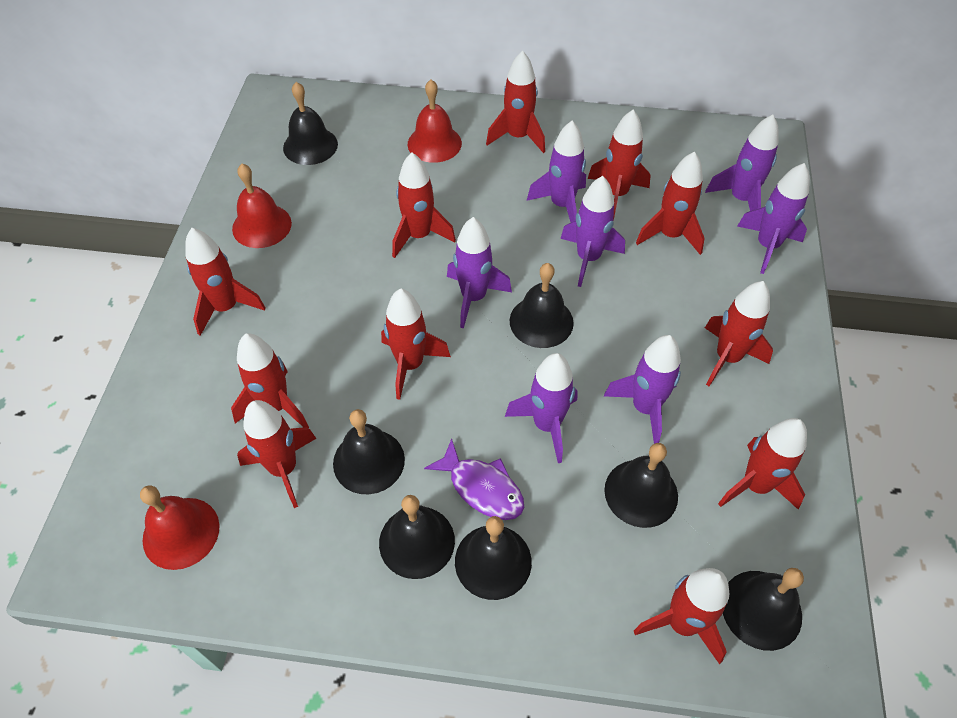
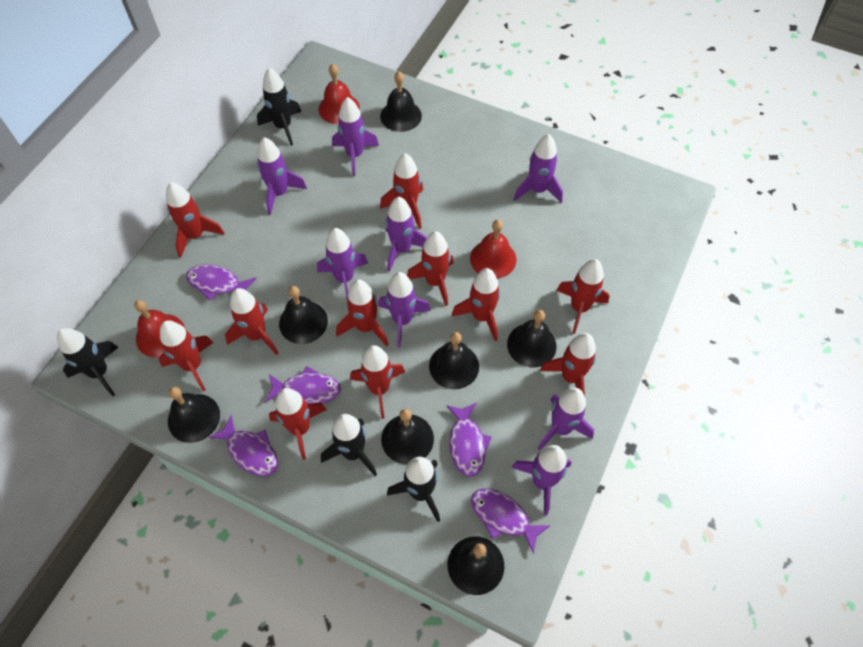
black rocket: none = 0 -> [57,328,119,396] [257,68,301,146] [321,414,377,476] [387,457,440,522] = 4
purple fish: [424,439,524,520] = 1 -> [186,264,257,300] [209,415,278,476] [265,366,341,404] [446,402,492,477] [471,488,550,554] = 5
purple rocket: [447,217,512,328] [505,353,578,463] [527,121,586,223] [560,176,625,287] [604,335,681,444] [705,115,779,211] [737,163,810,274] = 7 -> [257,137,307,215] [317,228,368,302] [332,97,379,176] [378,272,431,347] [385,197,427,272] [512,445,571,516] [513,134,563,203] [537,388,594,451] = 8

